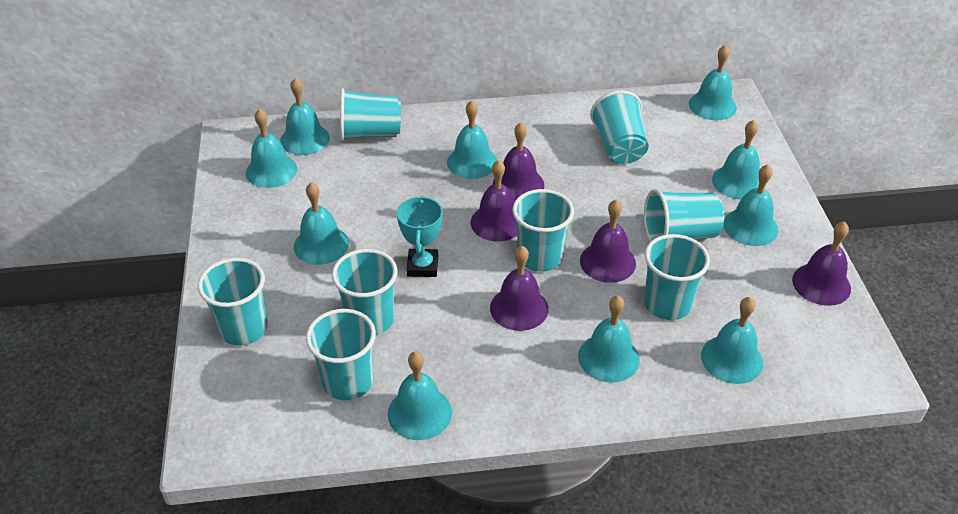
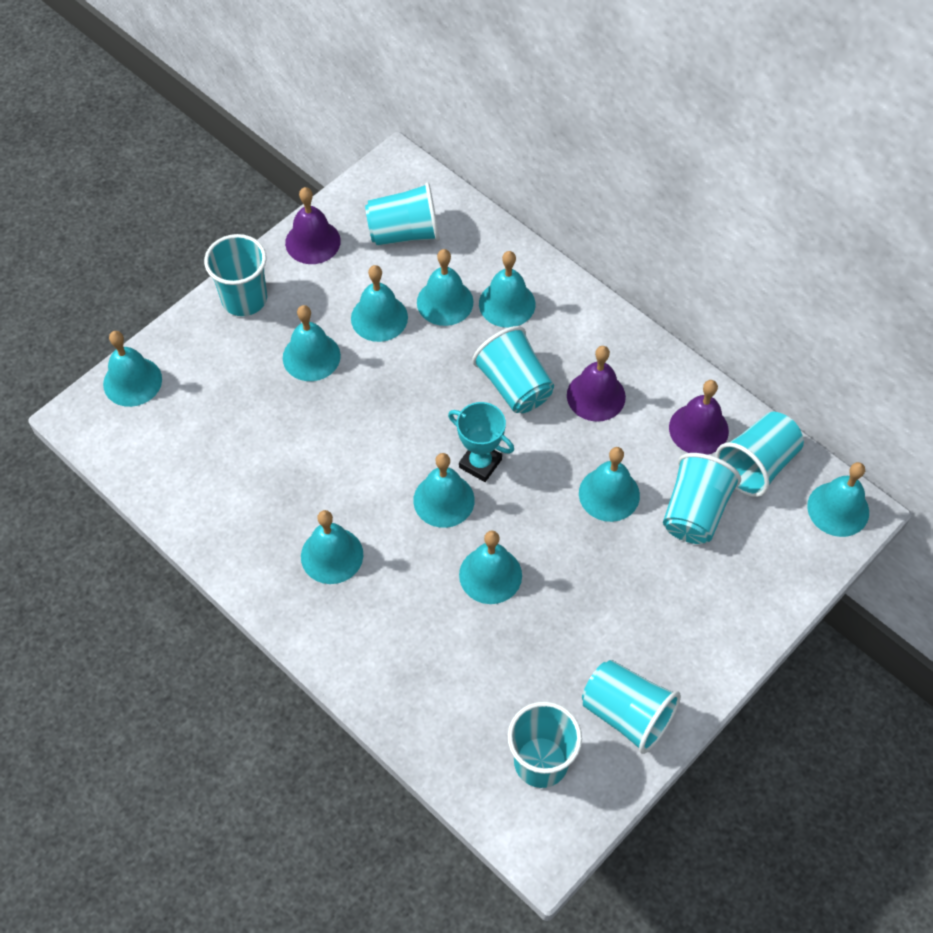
purple bell: [471,160,517,241] [490,246,548,331] [493,122,544,201] [580,199,636,283] [792,221,851,306] = 5 -> [285,187,341,264] [567,346,626,422] [669,380,729,455] = 3
turquoise cup: [198,258,268,346] [306,309,376,400] [332,249,397,335] [340,88,401,141] [513,189,574,272] [590,90,649,164] [644,189,724,242] [644,234,710,320] = 8 -> [204,234,267,316] [365,182,440,246] [472,326,554,413] [508,701,582,788] [582,660,681,754] [663,453,741,544] [715,412,804,497] = 7

